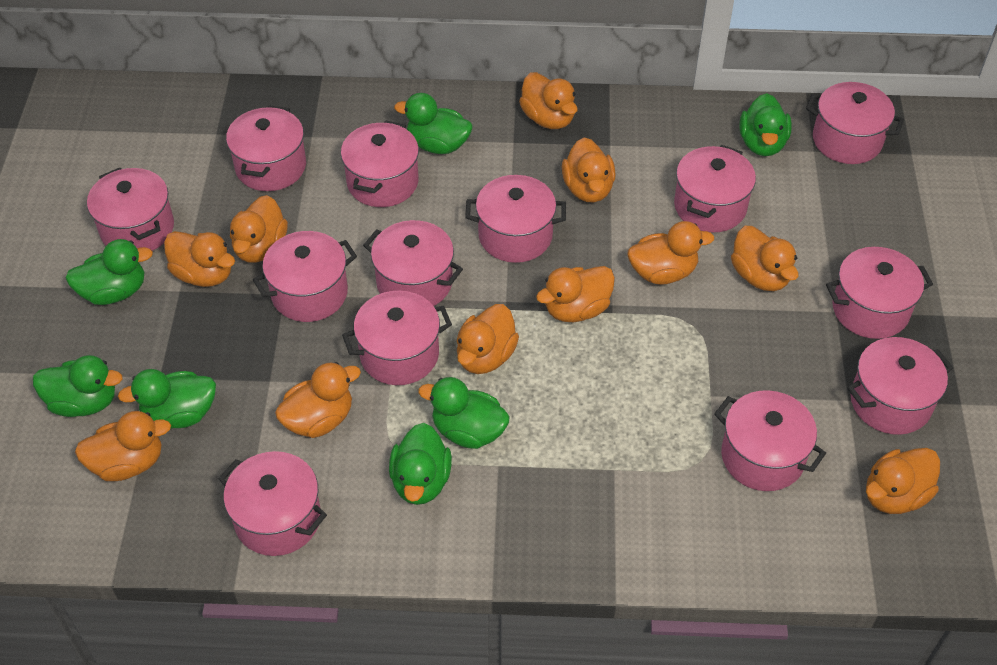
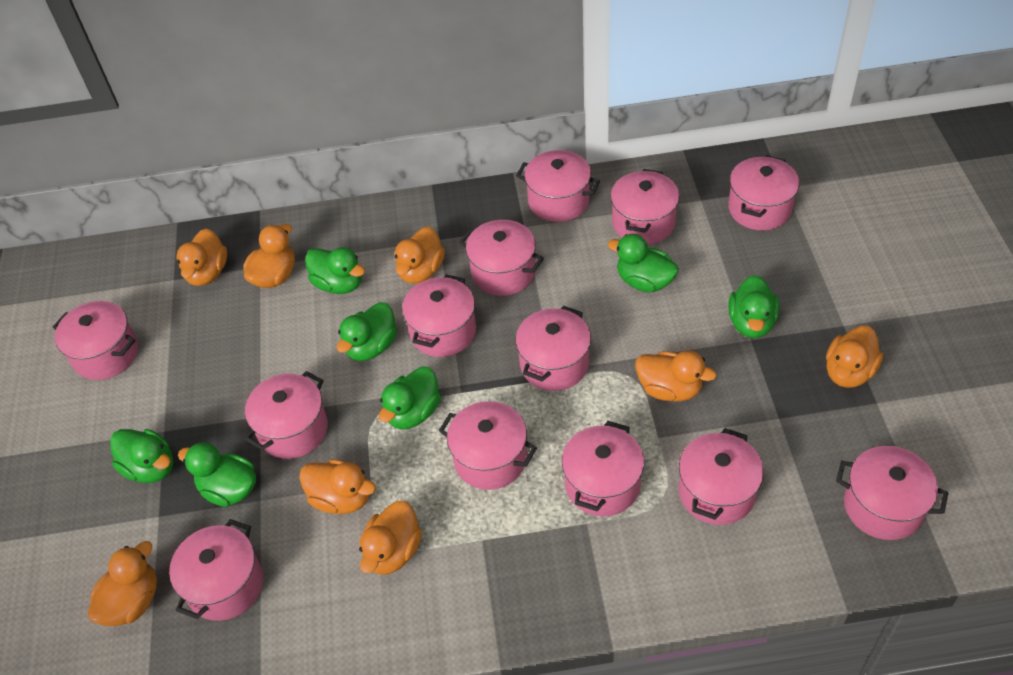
orange duck: [75,411,171,481] [164,231,235,287] [230,195,288,263] [275,362,361,438] [457,304,519,374] [519,72,578,129] [536,266,615,322] [562,138,616,202] [628,221,714,285] [731,226,799,291] [866,448,940,514] = 11 -> [88,541,157,626] [176,228,227,286] [243,224,295,288] [299,459,376,514] [359,501,422,575] [395,226,445,283] [635,350,716,401] [826,325,883,388] = 8

